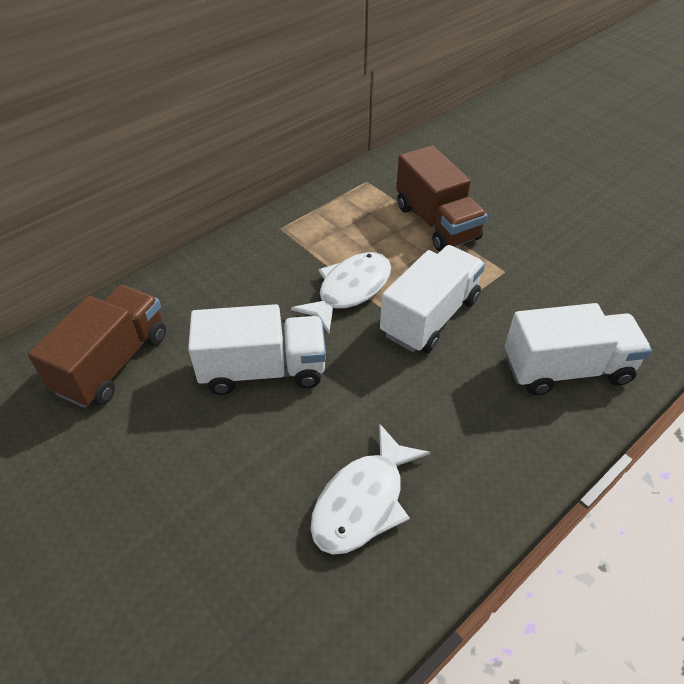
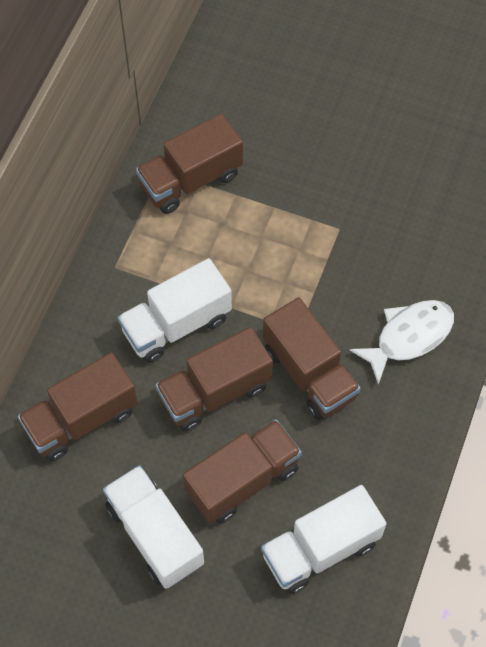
brown truck: [28,285,166,408] [396,145,487,252] = 2 -> [18,352,138,462] [136,114,243,214] [156,327,273,432] [183,419,302,524] [263,298,361,420] = 5
white fish: [291,252,391,333] [310,423,430,555] = 2 -> [349,300,454,385] = 1

